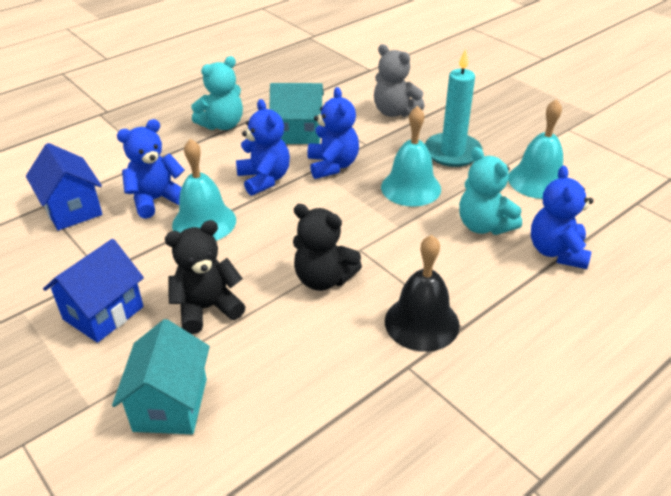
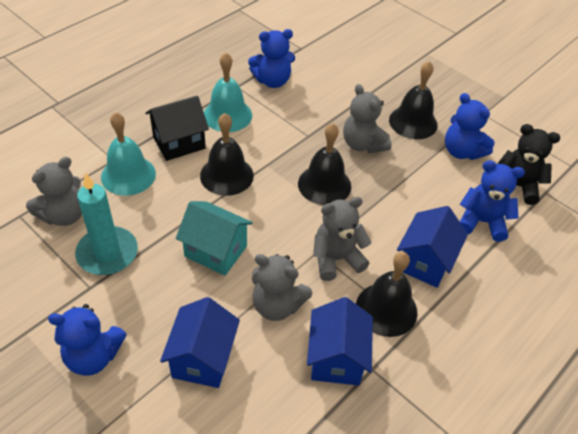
black bell: [385,235,460,352] = 1 -> [200,113,254,196] [298,123,351,205] [356,252,417,337] [389,61,438,139] = 4
black house: none = 0 -> [145,96,209,161] = 1
black teddy bear: [165,220,246,334] [293,204,362,291] = 2 -> [497,124,560,205] = 1
blue house: [26,143,102,230] [43,239,144,343] = 2 -> [160,297,240,388] [307,297,373,385] [397,206,468,288] = 3
grey teddy bear: [374,44,424,117] = 1 -> [26,157,82,226] [252,254,312,321] [313,197,372,281] [343,84,392,153] = 4
turquoise bell: [172,139,236,241] [381,106,441,207] [508,99,563,199] = 3 -> [101,112,156,196] [204,52,252,132] = 2
turquoise house: [112,319,210,434] [270,83,324,144] = 2 -> [176,201,253,276] = 1
turquoise teddy bear: [191,56,243,130] [459,147,522,235] = 2 -> none = 0

